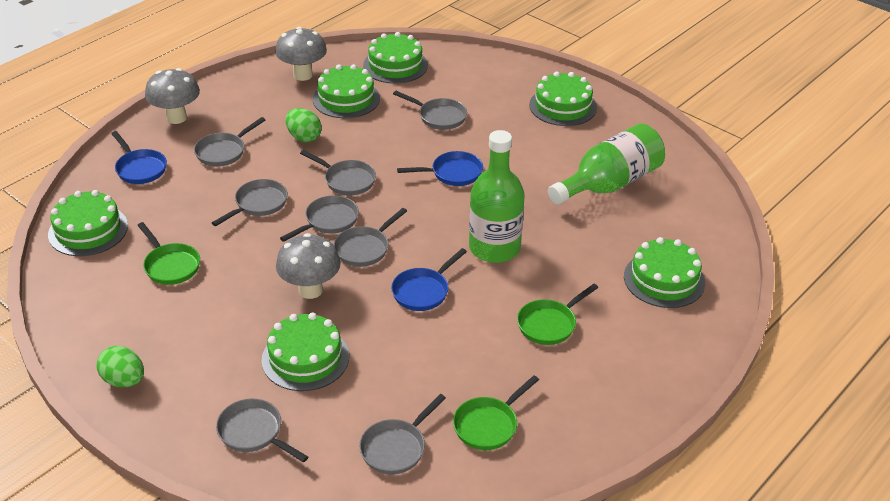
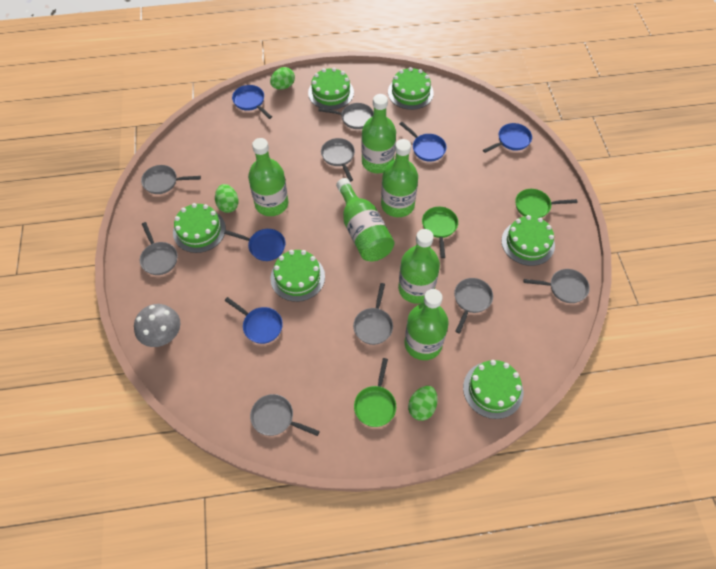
blue pan: [111,131,167,184] [391,248,467,311] [397,151,483,186] = 3 -> [224,229,285,261] [225,297,283,344] [232,85,272,119] [399,122,447,162] [483,123,532,153] = 5
green bottle: [469,130,525,263] [548,124,665,205] = 2 -> [248,138,288,216] [336,178,395,261] [361,94,396,173] [381,139,418,217] [398,229,440,304] [404,289,449,360] = 6
green egg: [96,346,144,387] [285,108,322,142] = 2 -> [215,184,239,213] [270,67,295,90] [408,386,438,421] = 3
grey mushroom: [145,68,200,124] [275,27,327,81] [276,233,341,299] = 3 -> [134,304,181,347] = 1

